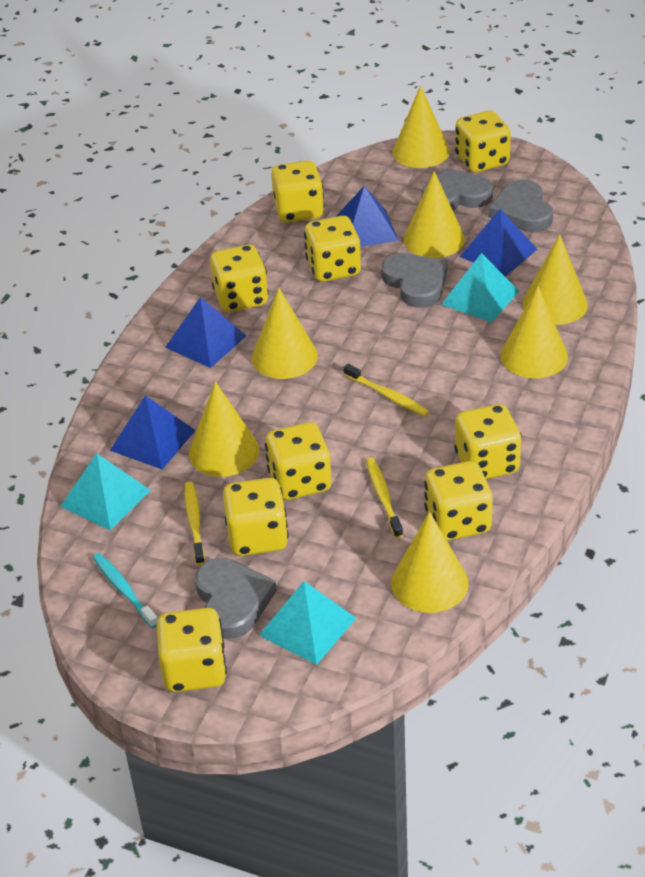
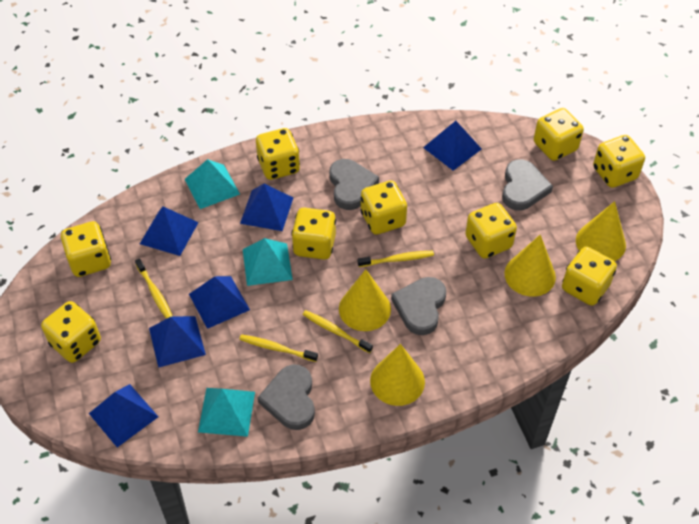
blue pyramid: [110,395,196,469] [165,297,246,368] [336,186,399,247] [460,209,537,277] = 4 -> [89,384,158,447] [140,207,199,256] [149,316,206,368] [189,276,250,329] [240,184,293,231] [423,121,481,171] = 6
turquoise toothbrush: [93,553,158,628] = 1 -> none = 0
yellow cone: [189,382,259,477] [252,288,318,379] [391,512,469,613] [393,85,450,168] [404,171,465,258] [501,286,568,378] [523,234,588,325] = 7 -> [339,269,391,331] [370,344,425,406] [504,235,556,297] [576,201,626,261] = 4
yellow toothbrush: [185,481,205,565] [344,364,429,417] [366,458,403,538] = 3 -> [135,258,173,319] [239,334,318,362] [302,310,373,353] [358,251,434,267] = 4

